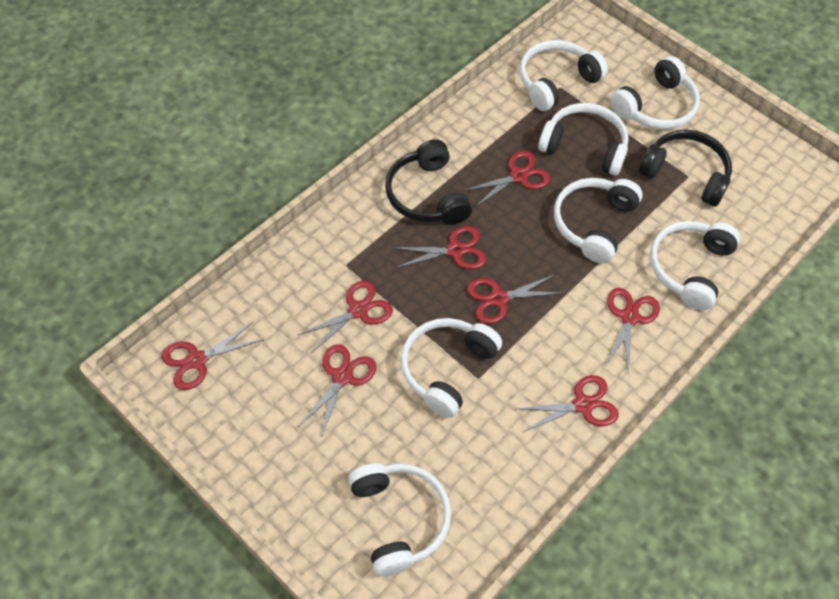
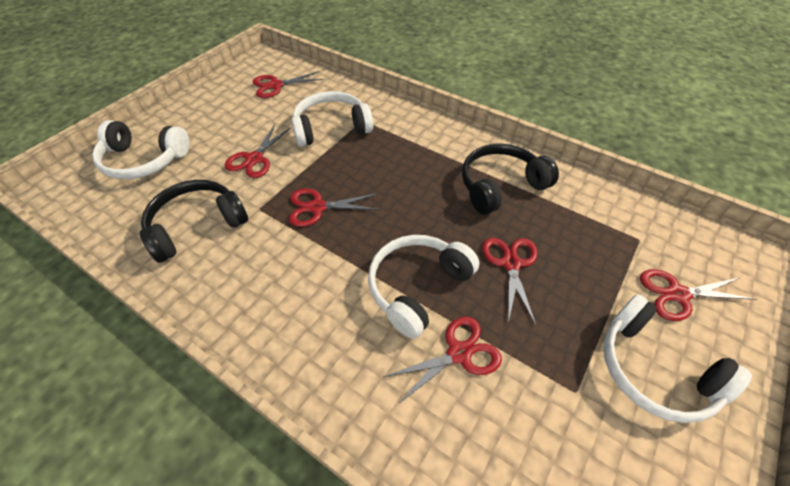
red scissors: [161,322,263,390] [298,281,393,353] [299,344,376,438] [393,226,487,269] [463,151,551,207] [467,274,563,324] [515,375,619,432] [605,288,660,375] = 8 -> [225,124,292,178] [253,71,324,98] [289,188,380,227] [383,316,502,405] [482,238,538,325] [640,269,757,321] = 6
white headphones: [348,463,451,576] [401,318,502,418] [520,40,608,111] [538,103,629,176] [554,178,643,264] [610,56,700,129] [650,221,740,310] = 7 -> [92,120,190,180] [291,91,373,147] [368,235,479,339] [603,294,752,423] = 4

